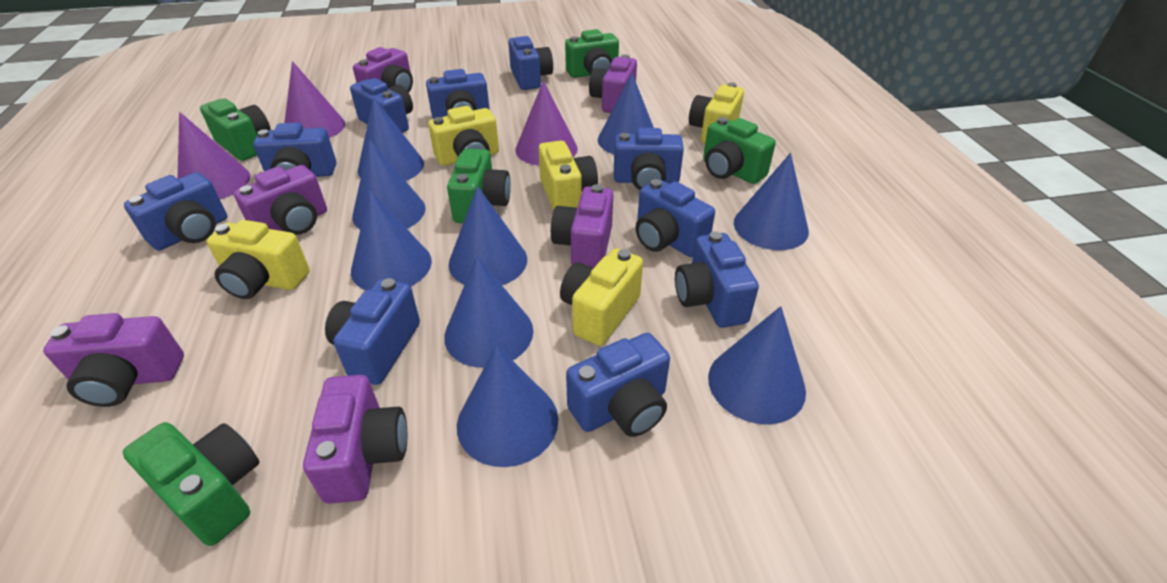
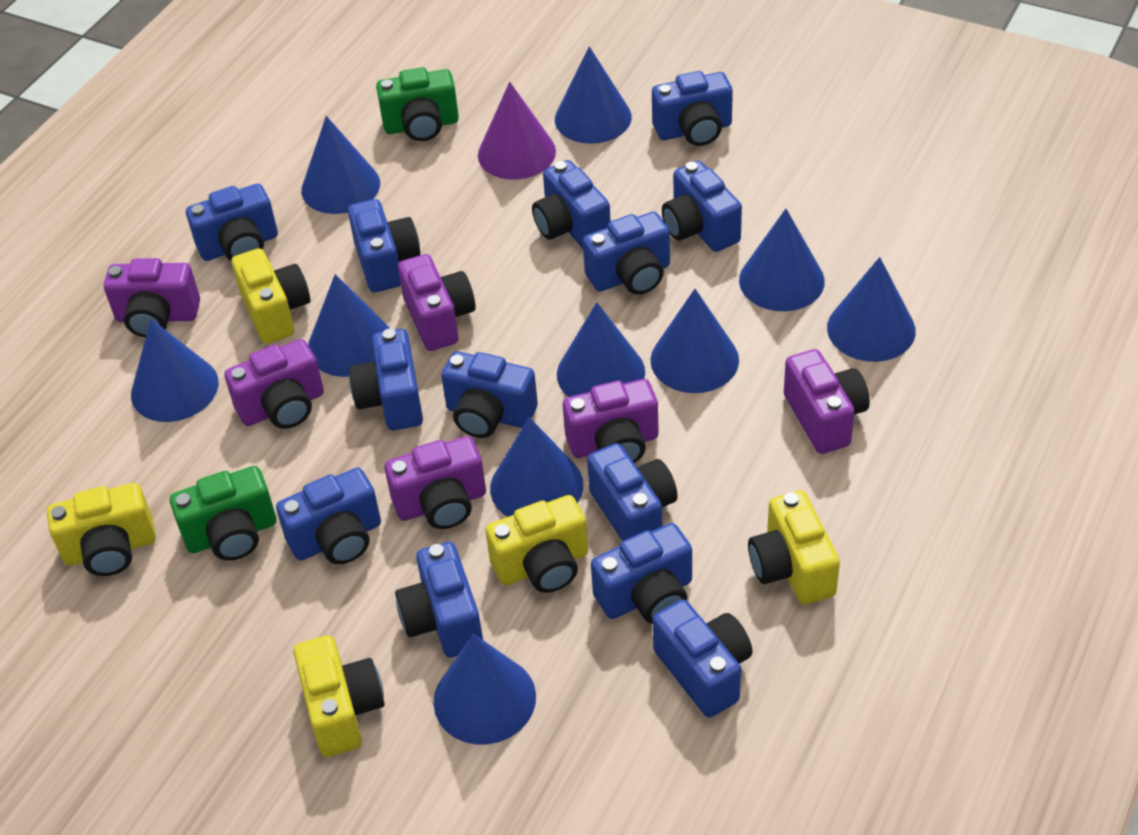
blue camera: [124,172,227,251] [253,122,336,177] [325,278,420,385] [350,78,413,133] [426,69,490,119] [508,36,553,90] [566,333,670,437] [614,128,684,190] [636,179,715,257] [675,231,759,328] = 10 -> [186,184,278,261] [276,468,381,564] [348,199,420,293] [349,329,423,430] [395,542,483,658] [441,351,538,438] [532,160,611,249] [583,212,670,295] [587,443,678,541] [591,523,692,624] [652,71,733,146] [653,600,753,718] [662,161,742,252] = 13
blue cone: [351,190,432,290] [352,139,425,229] [358,97,424,181] [444,256,533,368] [449,186,527,285] [457,345,558,467] [598,73,654,154] [708,306,806,425] [734,153,809,250] = 9 -> [131,319,219,422] [301,116,380,214] [308,274,390,377] [433,634,536,745] [490,417,583,517] [555,46,632,144] [557,302,645,397] [650,289,739,393] [739,209,825,311] [827,257,916,362] = 10
green camera: [123,422,260,546] [200,98,271,161] [447,149,511,223] [565,29,619,78] [703,117,776,184] = 5 -> [170,466,276,561] [376,67,459,141] = 2
purple cone: [178,112,251,199] [284,61,345,138] [515,81,578,166] = 3 -> [478,82,556,180] = 1

